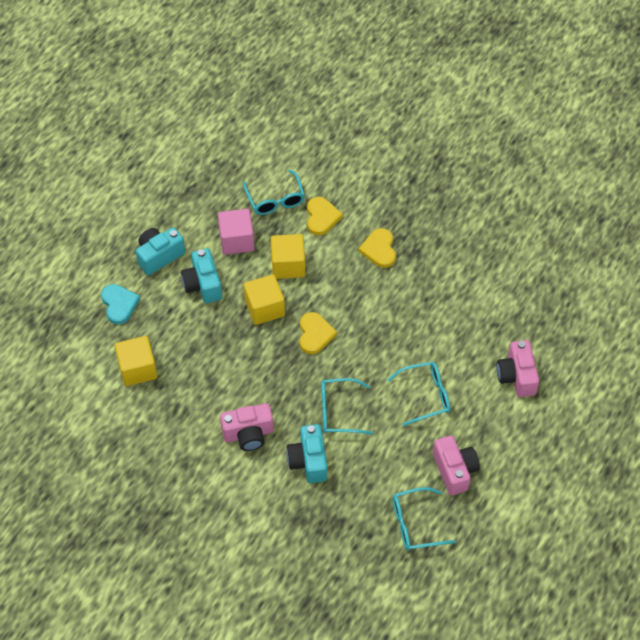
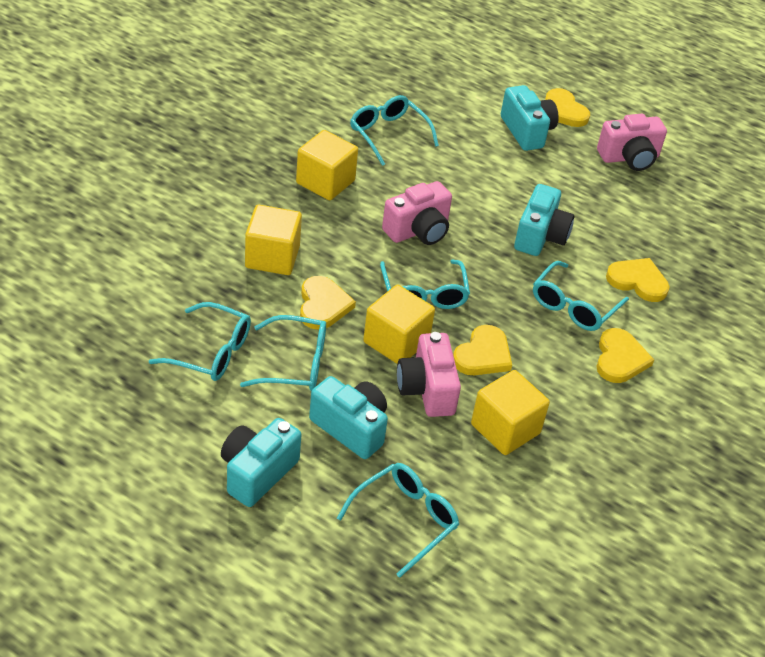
pink cube: [218,209,254,255] = 1 -> none = 0
turquoise camera: [136,227,185,275] [181,248,222,303] [286,424,327,483] = 3 -> [221,418,301,507] [309,376,388,459] [501,85,558,151] [514,184,574,256] = 4
turquoise glasses: [243,170,305,215] [321,378,373,435] [387,362,450,426] [393,487,456,551] = 4 -> [149,302,251,381] [240,315,326,391] [337,463,459,578] [350,95,439,166] [380,259,470,309] [533,261,629,331] = 6
turquoise heart: [101,284,140,324] = 1 -> none = 0
yellow cube: [115,336,157,386] [244,275,285,325] [271,234,305,279] = 3 -> [245,205,302,275] [296,130,358,200] [363,284,435,364] [471,370,550,455] = 4
yellow heart: [300,312,337,354] [307,197,343,235] [359,228,396,268] = 3 -> [300,276,356,330] [453,325,512,375] [545,88,590,127] [596,328,654,383] [606,258,669,302] = 5

